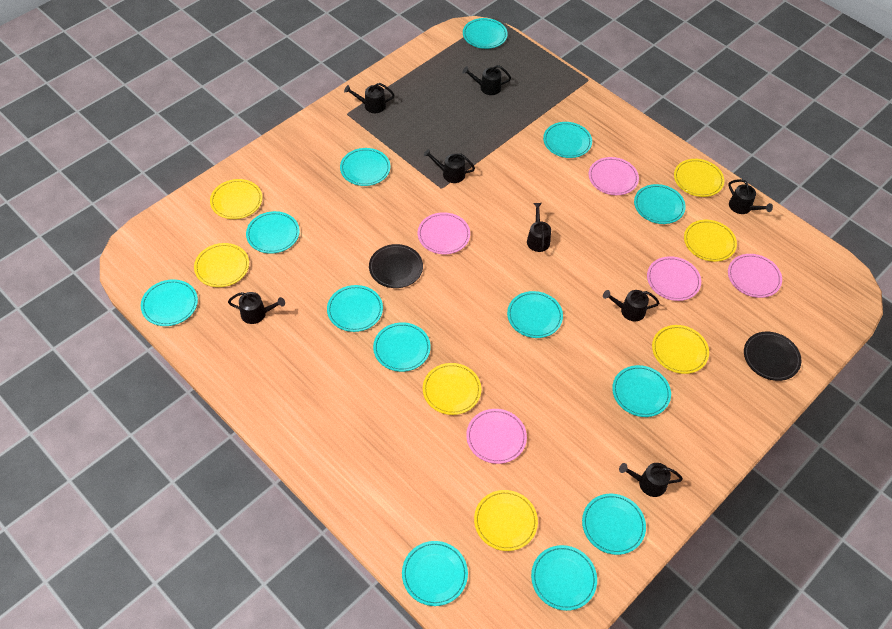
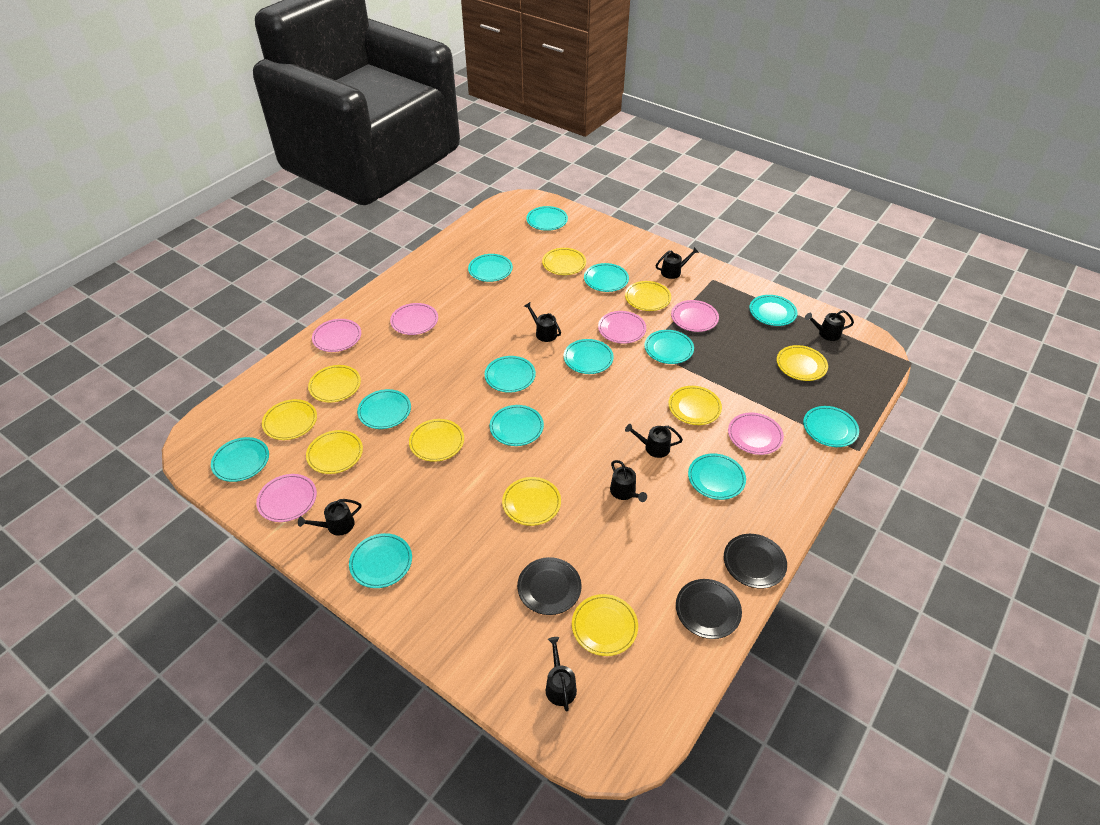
black plate: [369,244,423,288] [744,332,801,381] = 2 -> [517,557,581,615] [676,579,742,639] [724,534,787,589] = 3
black watering can: [228,292,285,324] [344,83,395,113] [424,149,475,183] [462,65,511,95] [527,203,551,252] [603,290,660,321] [619,463,683,497] [728,179,773,214] = 8 -> [298,499,361,536] [524,302,561,342] [546,637,577,712] [610,460,647,502] [625,424,683,458] [656,247,699,279] [805,310,854,341] = 7
pink plate: [418,212,470,254] [466,409,527,464] [589,157,639,195] [647,256,701,301] [728,254,782,298] = 5 -> [256,474,317,522] [312,319,361,352] [390,303,438,335] [598,311,646,344] [671,300,719,332] [728,413,784,455] = 6
yellow plate: [194,243,249,287] [210,179,262,219] [423,363,481,415] [474,490,538,551] [652,325,709,374] [674,159,724,197] [684,220,737,262] = 7 -> [262,399,317,440] [306,430,363,474] [308,365,361,402] [409,419,464,462] [502,477,561,526] [542,248,586,275] [572,594,638,656] [625,281,671,311] [668,386,722,425] [777,345,828,381] = 10

